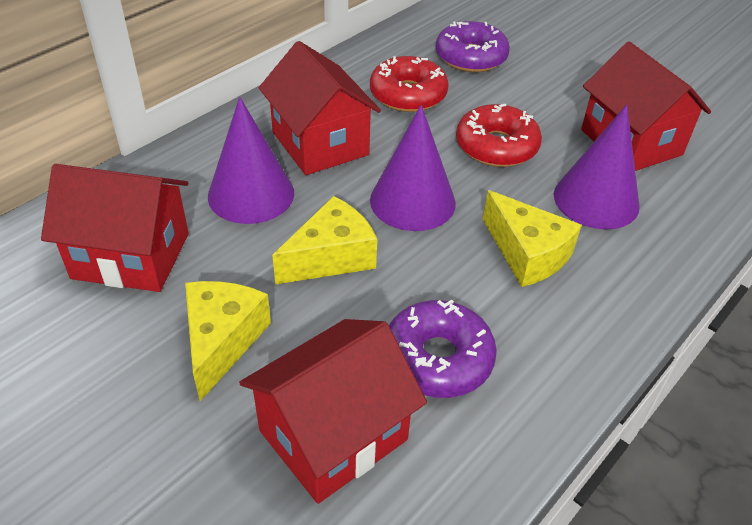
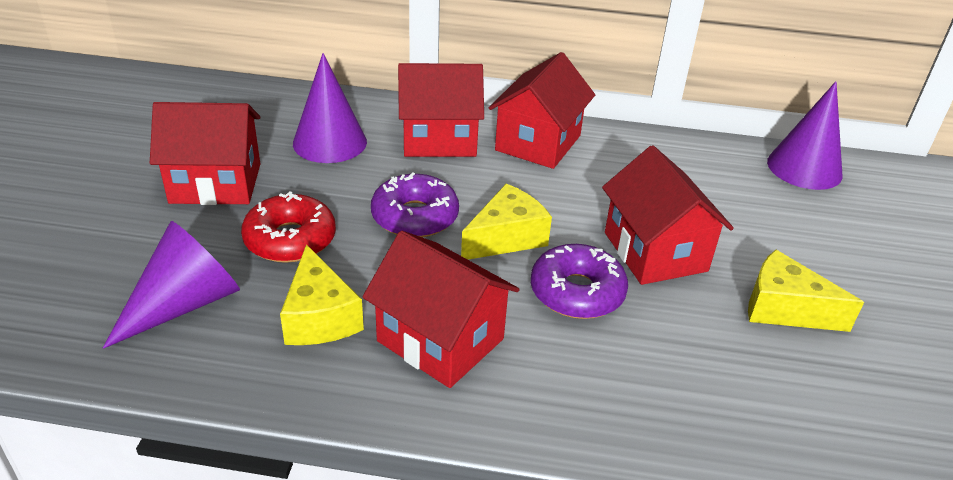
red donut: [370,56,449,112] [456,104,542,167] = 2 -> [241,191,336,263] = 1
red house: [41,164,189,292] [239,319,427,504] [259,41,381,175] [581,42,711,171] = 4 -> [150,102,261,205] [363,231,520,388] [398,63,484,157] [489,52,595,169] [602,145,734,285] = 5

